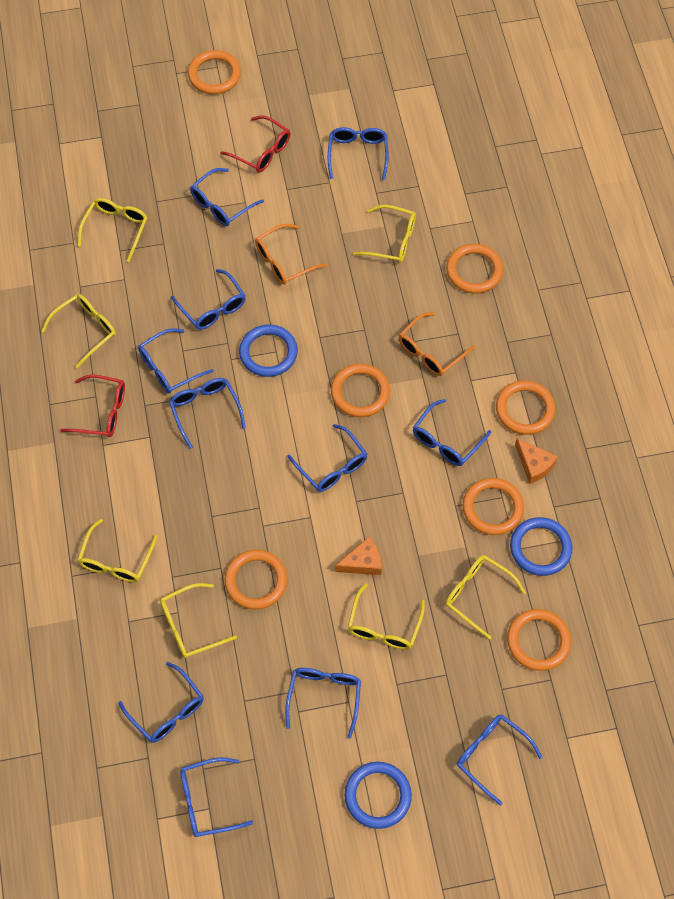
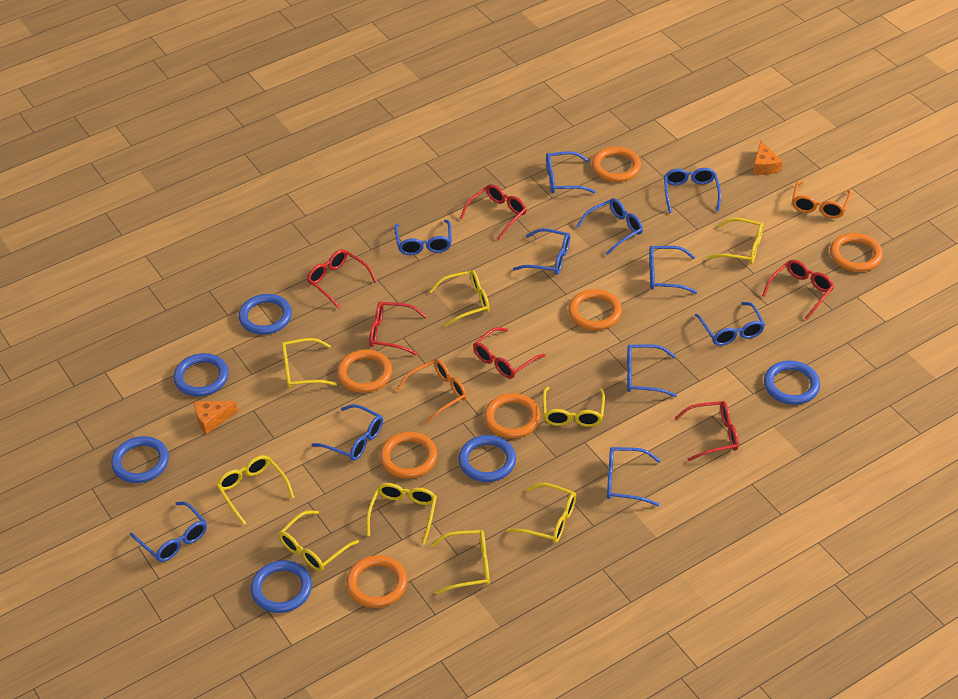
blue ring: [239,325,298,377] [345,762,412,829] [510,517,573,576] = 3 -> [111,436,169,483] [173,353,229,397] [239,294,292,335] [251,560,312,613] [458,435,516,482] [764,361,820,405] = 6
red glasses: [60,374,125,437] [220,115,290,173] = 2 -> [307,249,377,309] [369,302,427,355] [460,184,527,240] [473,327,546,379] [675,401,739,461] [762,260,834,320] = 6
yellow glasses: [41,294,116,368] [78,198,148,262] [78,519,158,582] [160,583,237,658] [348,583,425,650] [353,205,416,263] [445,555,526,640] = 7 -> [216,455,294,525] [279,510,359,571] [282,338,337,389] [366,483,437,545] [430,270,490,327] [431,530,490,594] [506,483,576,543] [543,387,605,427] [707,218,764,264] = 9

